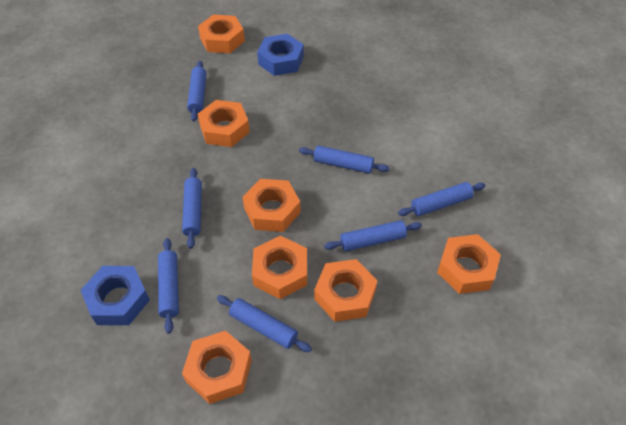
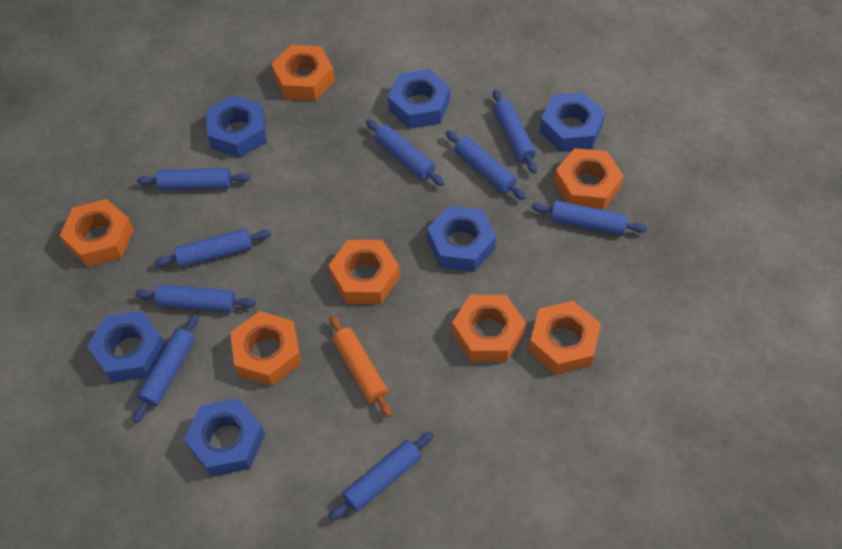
blue nut: [81,266,150,325] [257,34,304,76] = 2 -> [87,311,166,383] [184,398,265,476] [206,95,267,158] [388,69,450,129] [427,206,496,272] [540,93,605,152] = 6
blue rolling pin: [158,238,179,334] [182,168,202,249] [187,61,206,121] [217,295,312,352] [299,145,389,174] [324,220,422,251] [398,182,485,216] = 7 -> [133,314,198,423] [136,285,255,312] [137,168,250,190] [155,229,271,267] [329,432,434,521] [366,119,444,186] [446,131,526,200] [493,90,537,174] [531,200,647,235] = 9
orange rolling pin: none = 0 -> [330,315,392,417] = 1

